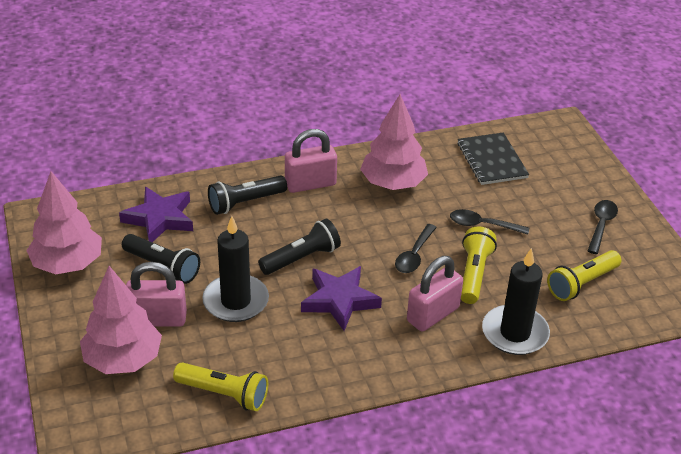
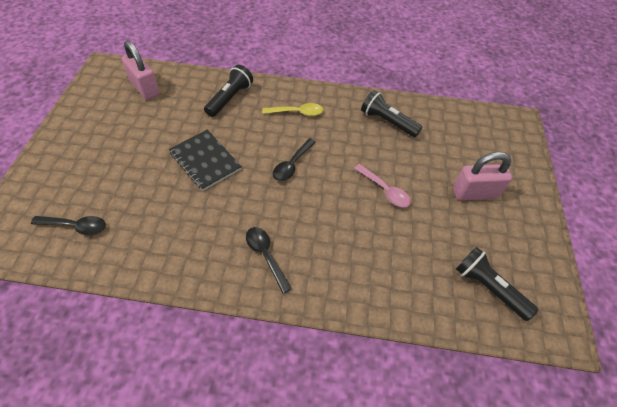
black candle: [202,216,269,322] [482,248,550,355] = 2 -> none = 0
pink padlock: [126,262,187,327] [285,129,337,193] [407,256,463,331] = 3 -> [121,40,160,100] [453,152,512,201] = 2
pink spoon: none = 0 -> [354,164,411,207] = 1
pink tree: [26,171,102,274] [80,266,162,374] [360,94,428,190] = 3 -> none = 0
purple star: [119,187,193,242] [301,266,382,331] = 2 -> none = 0
yellow flashlight: [173,362,268,411] [461,226,497,304] [547,250,621,301] = 3 -> none = 0
yellow spoon: none = 0 -> [262,103,324,116] = 1

